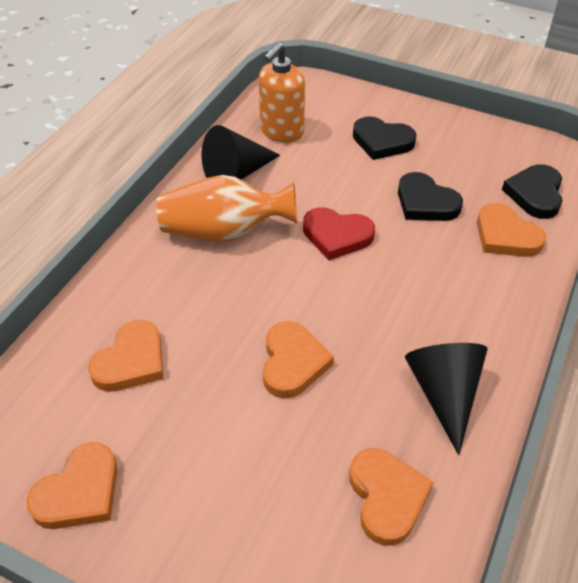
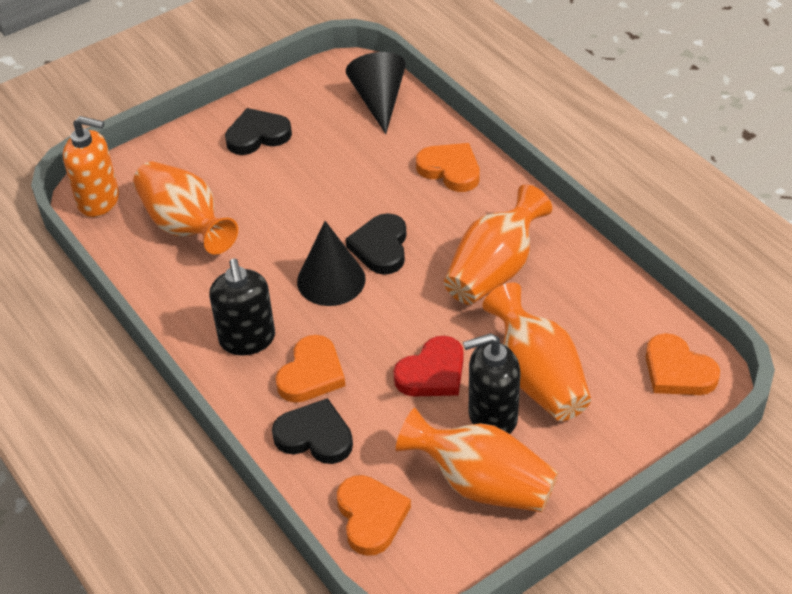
black soap dispenser: none = 0 -> [209,259,275,355] [463,333,520,434] = 2
orange heart: [26,442,118,529] [88,320,163,392] [263,321,334,399] [349,448,434,546] [477,203,546,257] = 5 -> [276,335,345,403] [337,475,411,556] [416,143,480,192] [646,333,720,395] = 4
orange vase: [156,175,297,242] = 1 -> [133,161,238,255] [396,408,558,512] [444,184,552,305] [482,283,591,421] = 4

